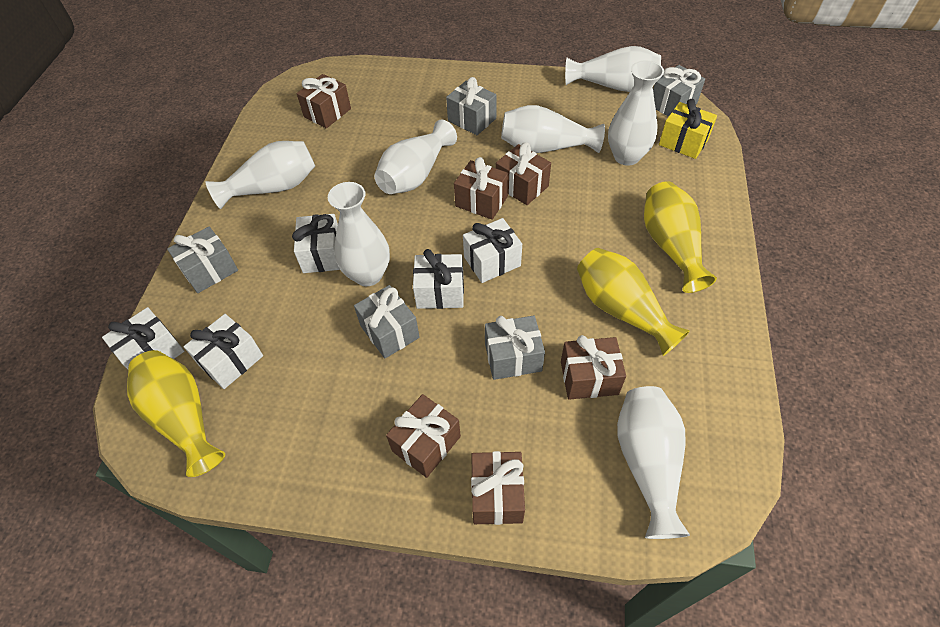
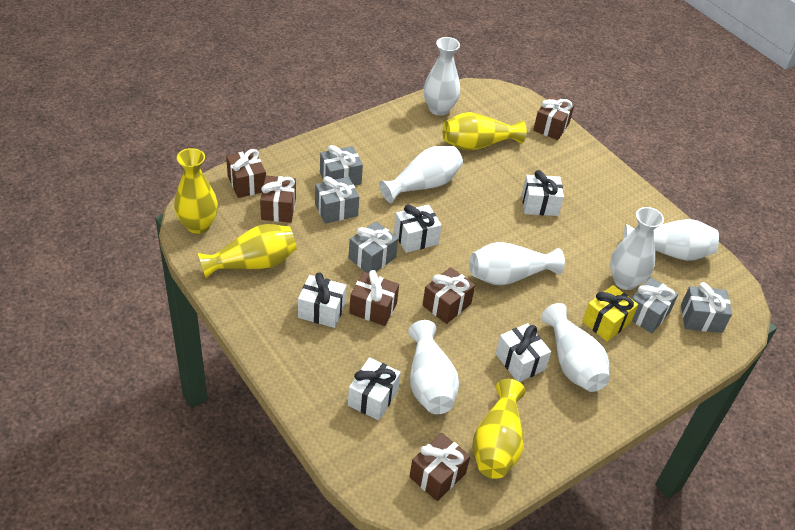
yellow vase: [127,350,225,477] [577,248,690,356] [644,181,717,293] = 3 -> [174,148,218,234] [198,224,297,279] [443,112,527,151] [472,379,525,479] = 4

